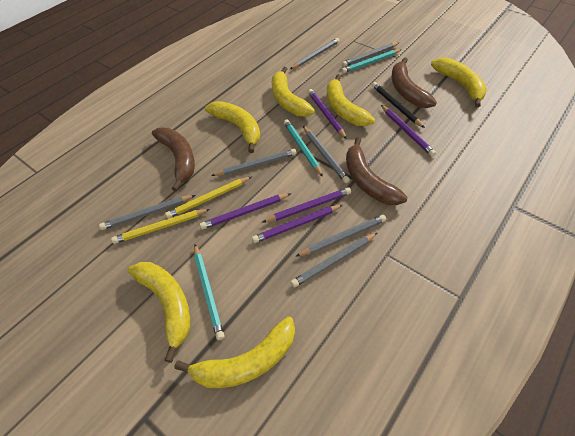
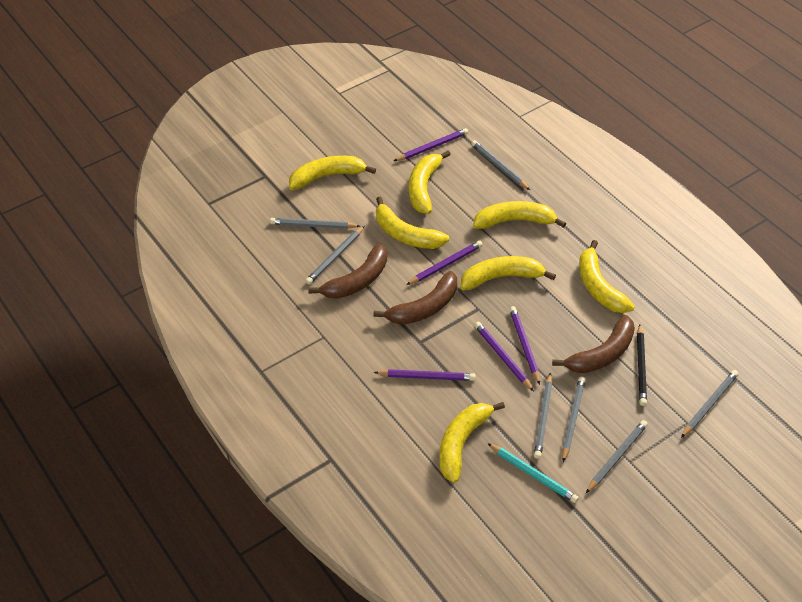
turquoise pencil: [194,244,225,340] [284,119,323,177] [341,49,402,73] = 3 -> [487,443,579,503] = 1
yellow banana: [128,262,191,363] [175,317,295,388] [205,101,260,153] [272,67,315,117] [327,74,375,126] [431,58,487,108] = 6 -> [289,156,376,190] [376,196,449,249] [409,151,451,214] [439,402,505,483] [461,256,556,290] [473,201,566,229] [579,240,635,313] = 7
yellow pencil: [111,209,210,244] [165,177,251,219] = 2 -> none = 0

